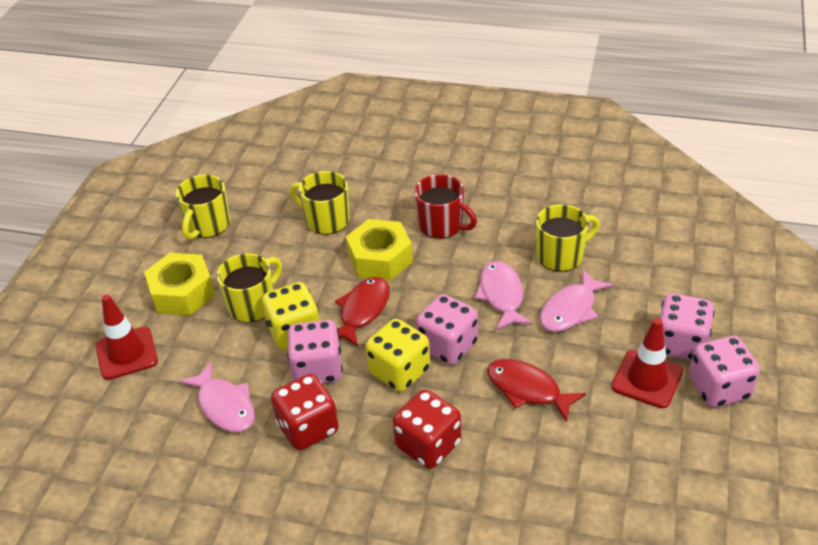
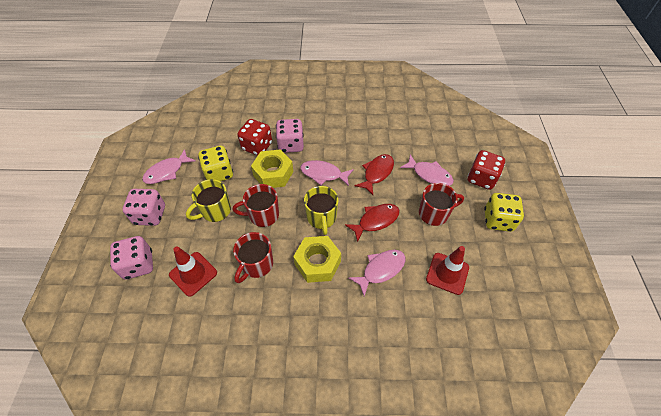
pink dice: [287,320,343,384] [416,294,478,365] [660,293,715,361] [689,336,760,408] = 4 -> [110,236,153,279] [123,189,165,226] [276,119,304,153] = 3
pink fish: [178,361,255,432] [474,261,533,330] [540,269,613,332] = 3 -> [142,149,196,184] [300,160,354,186] [349,250,405,296] [400,154,454,186] = 4
red mug: [414,174,477,239] = 1 -> [233,184,279,227] [233,232,273,283] [419,183,464,226] = 3
yellow mug: [176,175,230,240] [217,253,282,323] [289,171,349,235] [536,204,600,272] = 4 -> [186,179,231,222] [304,186,338,235] = 2

